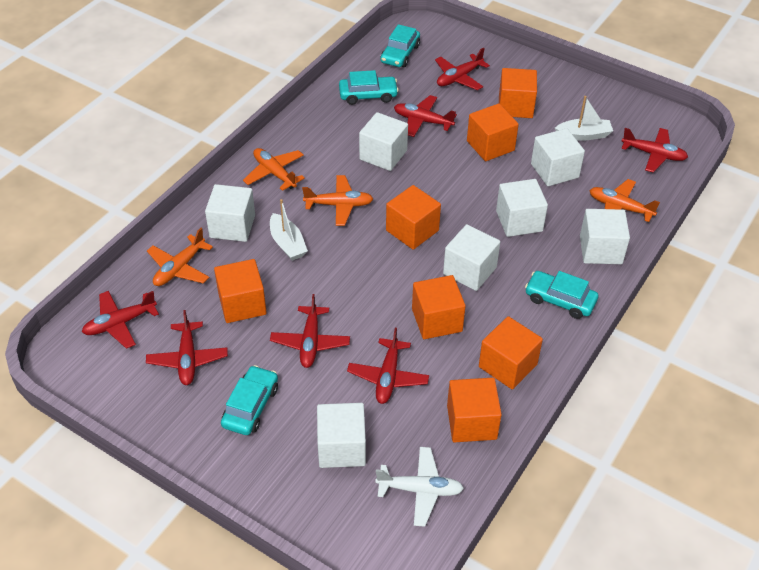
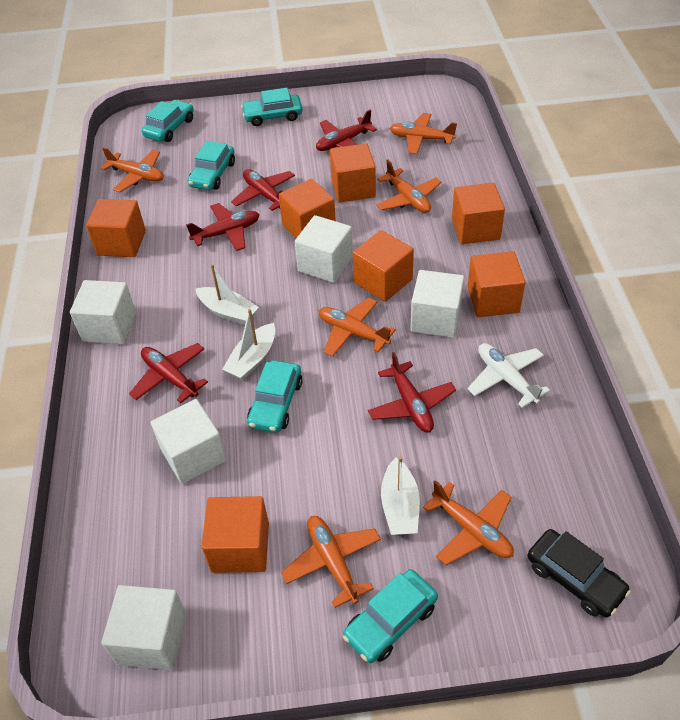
black car: none = 0 -> [528,529,631,618] = 1
orange plane: [147,228,213,286] [243,148,305,191] [302,175,373,226] [589,179,660,222] = 4 -> [101,147,164,192] [281,516,381,608] [319,298,396,357] [376,159,441,213] [390,113,457,154] [423,480,514,565] = 6
red plane: [82,291,159,349] [146,310,228,385] [270,294,350,368] [347,328,429,404] [394,95,457,137] [435,47,490,90] [621,128,688,172] = 7 -> [129,343,208,403] [186,203,260,251] [231,169,295,211] [316,110,377,151] [368,352,456,433] = 5
turquoise car: [221,365,278,435] [339,70,399,105] [381,24,420,67] [525,271,598,319] = 4 -> [142,100,194,142] [187,141,235,190] [241,88,303,126] [247,360,303,433] [343,569,438,663] = 5
white boat: [270,199,308,261] [555,96,613,141] = 2 -> [195,264,259,325] [222,309,275,380] [381,456,420,535] = 3
white cube: [205,184,255,242] [317,403,366,468] [359,112,408,171] [443,224,500,291] [496,179,548,237] [531,128,585,186] [580,209,630,264] = 7 -> [70,280,136,344] [101,585,187,670] [151,399,226,484] [295,215,353,283] [410,270,464,338] = 5

